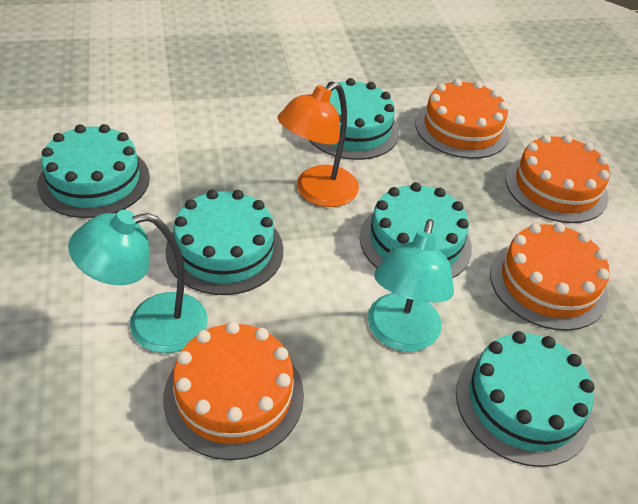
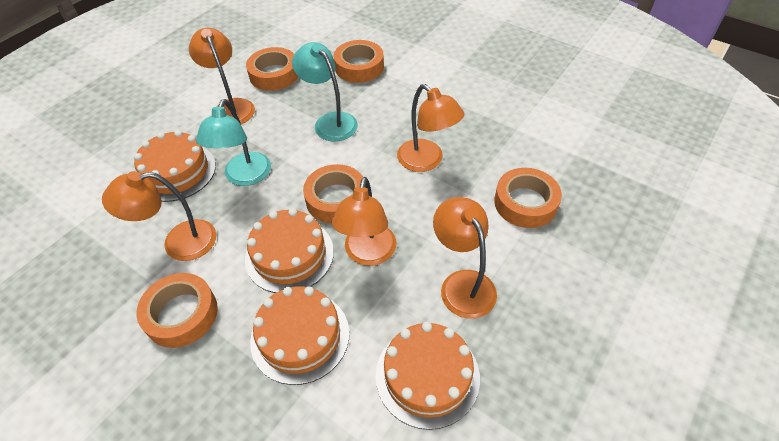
orange lamp: [278,82,359,207] = 1 -> [102,171,216,261] [189,28,255,124] [332,177,396,266] [397,84,464,172] [433,197,497,319] = 5
orange tape: none = 0 -> [137,273,218,348] [246,47,298,91] [303,164,363,224] [334,40,384,83] [494,168,562,228] = 5
turquoise cake: [37,124,150,218] [165,189,284,295] [309,78,399,160] [360,182,472,278] [456,331,594,467] = 5 -> none = 0

